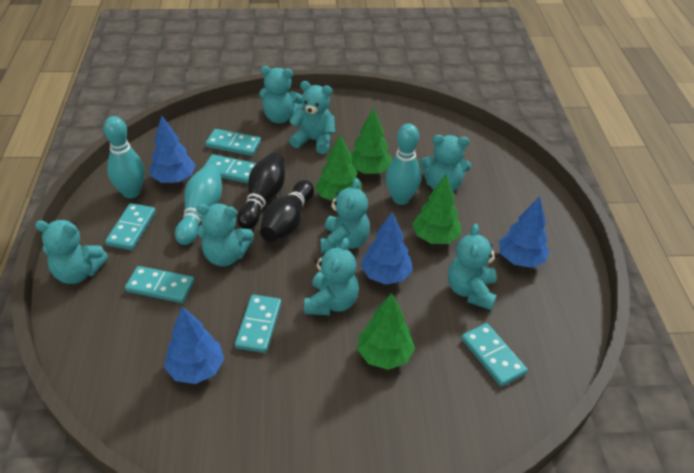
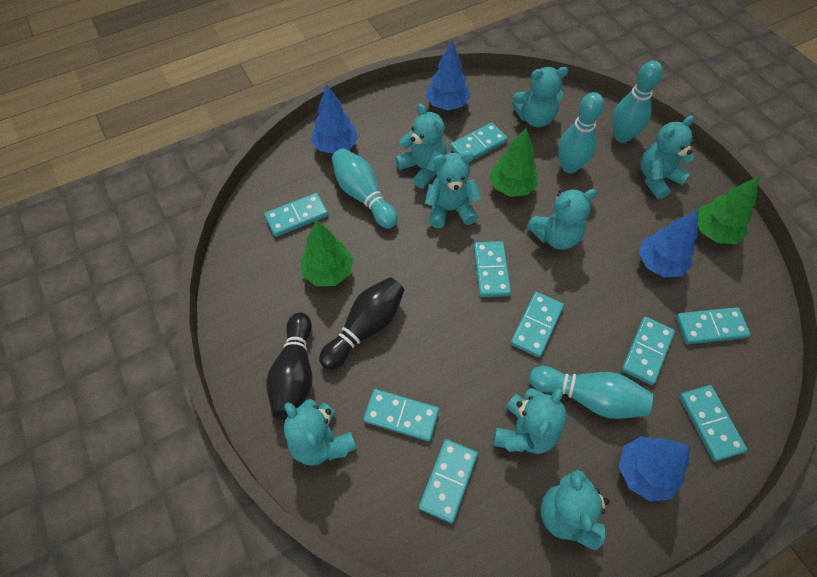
green tree: [315,134,361,200] [351,108,392,174] [357,293,415,370] [412,175,461,244] = 4 -> [300,220,353,286] [489,128,538,197] [698,176,760,244] = 3
turquoise bowling pin: [103,116,145,198] [175,164,222,245] [386,124,421,205] = 3 -> [332,148,398,229] [529,366,653,419] [558,92,604,173] [612,61,663,143] = 4
turquoise domino: [105,203,156,250] [125,266,194,303] [204,154,257,183] [205,129,261,156] [235,295,282,353] [461,323,528,387] = 6 -> [264,193,328,237] [363,389,439,441] [419,439,478,523] [450,122,508,160] [473,241,511,297] [510,292,564,357] [621,317,675,385] [676,307,751,344] [679,385,747,461] = 9

